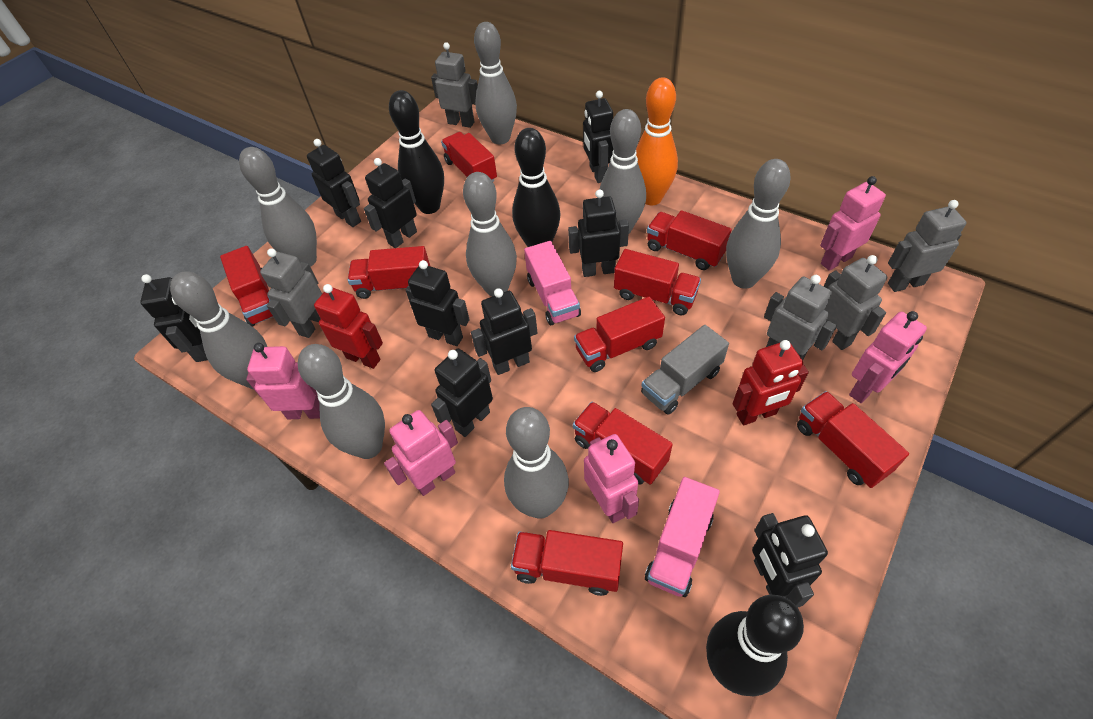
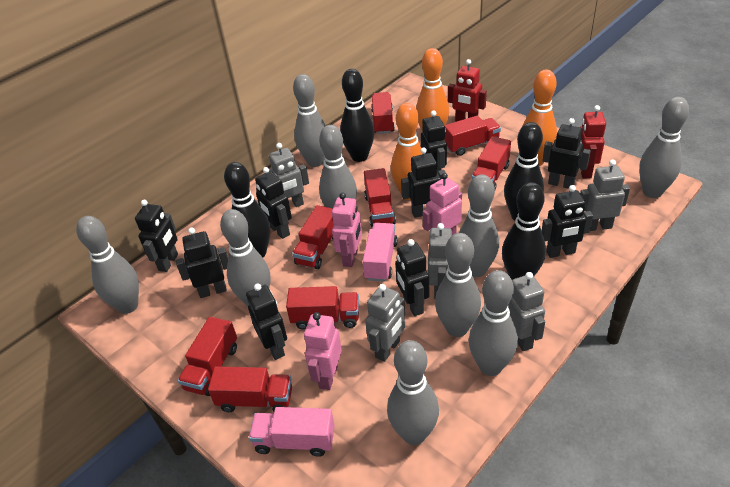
black bowling pin: [389,90,444,214] [512,128,560,247] [706,595,804,696] = 3 -> [224,162,270,257] [340,69,374,162] [502,182,546,280] [504,122,544,221] = 4
grey bowling pin: [170,271,267,389] [239,147,317,267] [298,344,385,459] [463,172,517,296] [474,22,517,144] [504,407,569,519] [600,109,646,235] [726,159,791,289] = 8 -> [76,216,139,314] [220,209,270,306] [293,74,326,167] [319,125,357,208] [387,340,439,445] [435,233,481,337] [459,174,499,277] [469,270,518,376] [639,97,689,198] = 9
grey truck: [641,325,729,415] = 1 -> none = 0
orange bowling pin: [636,77,678,205] = 1 -> [391,103,422,200] [416,48,449,132] [523,70,557,166] = 3
pink robot: [246,343,320,419] [384,410,458,496] [584,434,639,523] [820,176,886,271] [849,311,927,403] = 5 -> [304,312,342,390] [332,193,362,267] [423,173,462,235] = 3
red truck: [220,246,273,327] [348,246,430,299] [441,132,497,182] [511,530,623,596] [573,402,673,485] [574,297,665,372] [614,249,701,315] [647,210,732,270] [797,391,909,488] = 9 -> [178,317,237,396] [208,366,292,412] [286,286,359,329] [292,205,334,269] [364,168,396,227] [371,92,395,134] [444,116,501,156] [472,136,511,190] = 8

